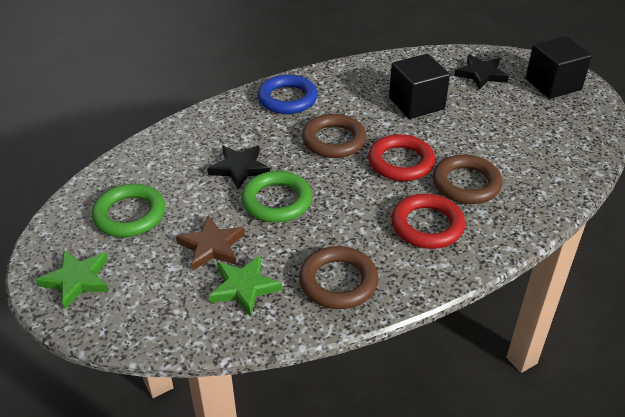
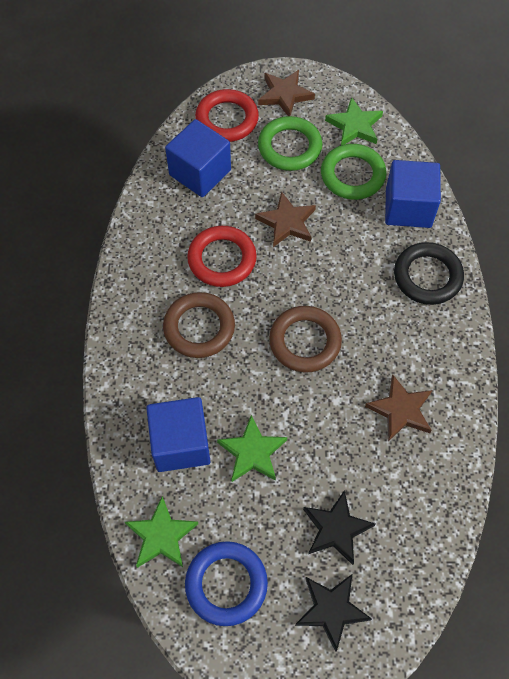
black cube: [389,54,450,119] [526,36,592,99] = 2 -> none = 0
black ring: none = 0 -> [394,242,464,305] = 1
blue cube: none = 0 -> [146,397,211,472] [165,119,231,197] [385,160,441,228] = 3
brown ring: [299,246,378,309] [302,114,367,158] [433,155,502,204] = 3 -> [163,292,235,358] [269,306,342,372] = 2
brown star: [176,216,245,270] = 1 -> [255,191,316,247] [258,70,315,116] [365,375,432,442] = 3
green star: [36,250,109,310] [209,255,282,317] = 2 -> [125,496,198,568] [217,415,287,482] [325,97,383,145] = 3

